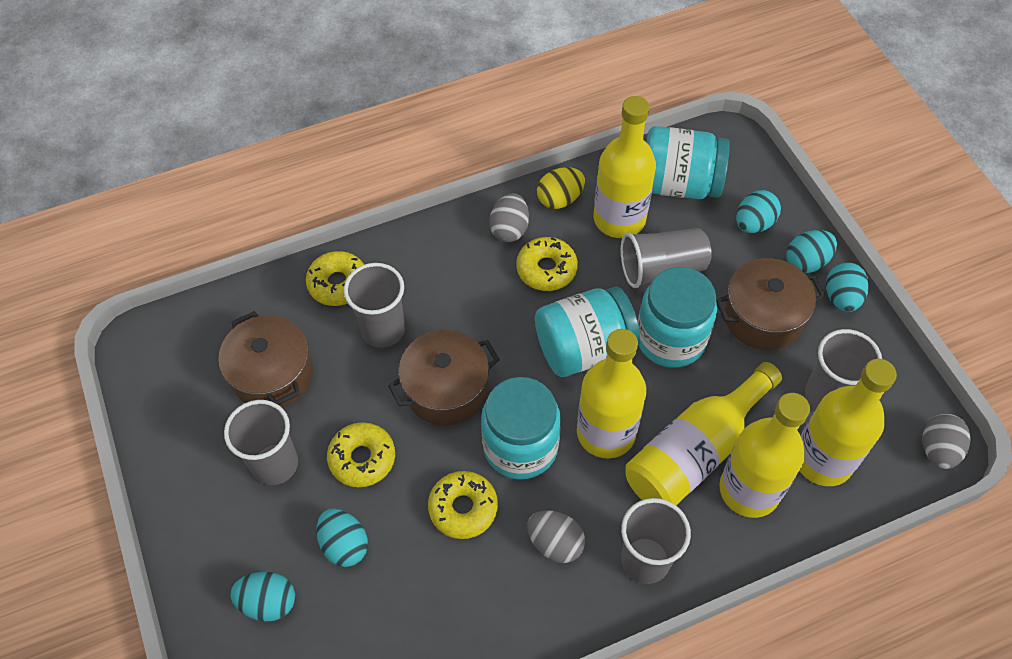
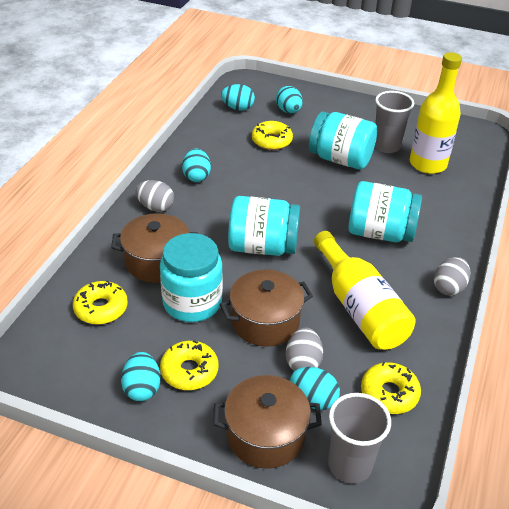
grey cup: [224,400,298,485] [344,263,405,348] [621,228,712,288] [621,498,691,584] [805,329,882,410] = 5 -> [328,393,391,484] [375,91,414,153] = 2
yellow bottle: [577,329,647,459] [594,96,656,238] [625,362,782,505] [719,393,810,518] [800,359,897,486] = 5 -> [314,231,415,350] [410,52,462,174] = 2
yellow egg: [537,167,585,209] = 1 -> none = 0

